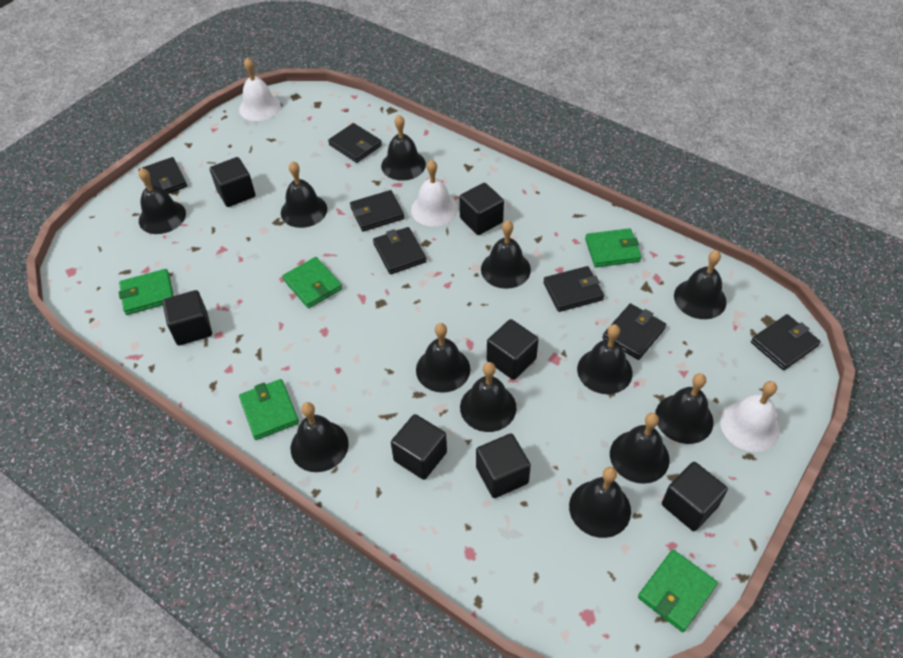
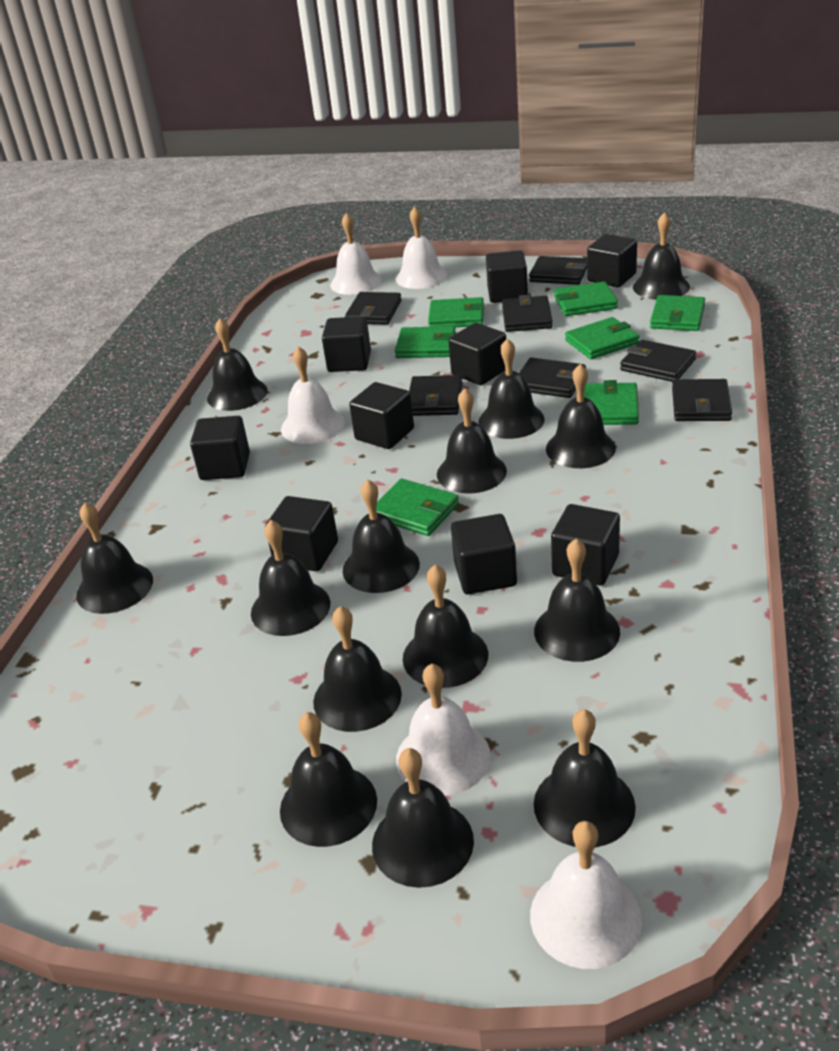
black bell: [138,168,186,234] [281,161,327,228] [291,402,349,472] [381,115,426,181] [416,323,470,393] [460,362,516,432] [481,220,531,289] [569,467,631,538] [577,324,633,394] [610,413,670,484] [655,373,714,444] [674,250,727,319] = 12 -> [76,502,153,614] [207,318,267,411] [251,520,330,636] [280,712,377,847] [313,606,402,732] [343,479,420,593] [372,748,474,888] [403,565,488,688] [437,388,507,494] [478,338,545,439] [534,539,620,662] [534,709,636,847] [546,364,616,468] [633,212,690,300] = 14
black cube: [162,290,212,346] [210,157,255,207] [391,414,447,480] [459,183,504,235] [476,433,531,498] [487,319,539,380] [662,462,728,531] = 7 -> [190,416,250,480] [265,496,338,571] [322,316,371,372] [349,382,414,449] [448,323,506,385] [451,514,517,594] [486,250,528,303] [551,504,620,586] [587,234,637,287] = 9
green wallet: [119,269,174,315] [239,379,299,440] [282,257,342,308] [585,228,642,267] [638,550,718,632] = 5 -> [376,479,459,536] [395,326,456,358] [428,297,485,327] [554,281,618,316] [565,317,640,359] [584,380,639,425] [650,295,705,331] = 7
white bell: [239,58,281,121] [411,160,458,227] [720,381,780,452] = 3 -> [281,346,345,444] [330,213,382,295] [396,206,448,289] [396,663,491,796] [530,821,642,969] = 5

